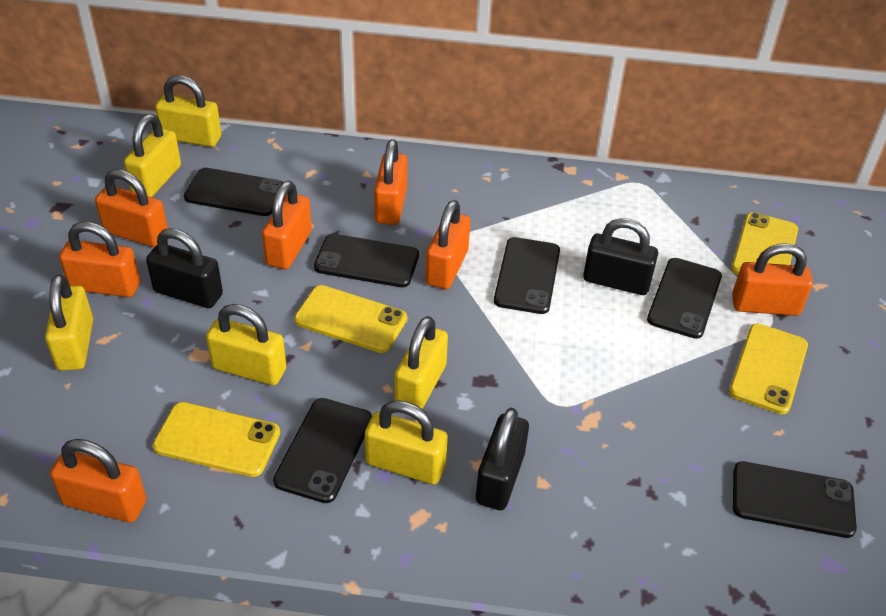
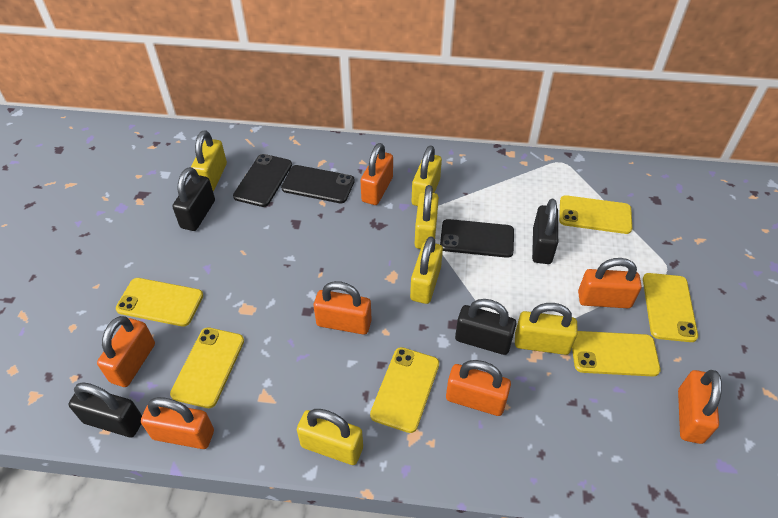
black padlock: [146,228,223,308] [476,408,529,510] [583,218,658,295] = 3 -> [68,382,142,438] [172,167,215,231] [455,299,516,355] [532,199,558,264] = 4
black phone: [184,168,283,216] [273,398,372,503] [314,234,419,287] [494,237,560,314] [647,258,722,339] [733,461,857,538] = 6 -> [233,154,292,207] [281,165,355,203] [440,219,514,258] = 3
yellow phone: [153,402,280,477] [294,285,407,353] [729,323,808,414] [731,212,798,275] = 4 -> [116,278,203,327] [170,327,244,408] [370,347,439,433] [559,195,632,234] [572,331,661,377] [643,273,698,342] = 6

